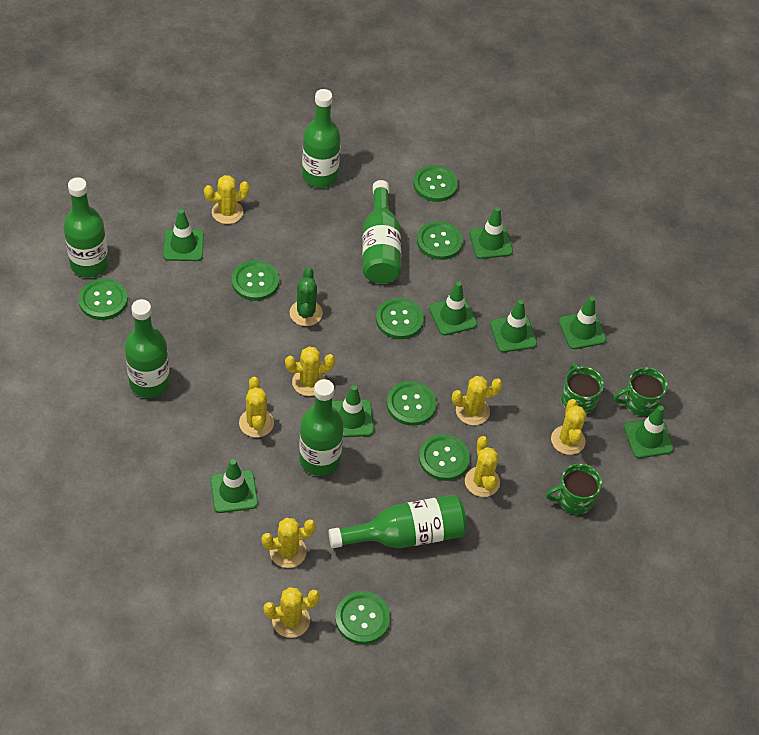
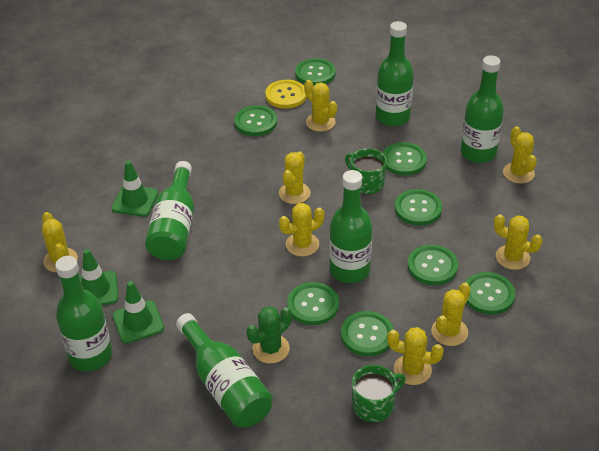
green mug: [546,464,602,514] [561,363,604,414] [614,367,668,416] = 3 -> [345,148,387,194] [352,365,406,422] = 2
green traffic cone: [163,209,204,261] [210,459,258,513] [332,385,374,437] [429,282,477,336] [469,207,513,259] [490,300,537,352] [559,296,607,349] [624,405,674,458] = 8 -> [79,249,118,305] [111,160,158,217] [113,281,164,344] = 3
yellow button: none = 0 -> [265,80,307,109] = 1

